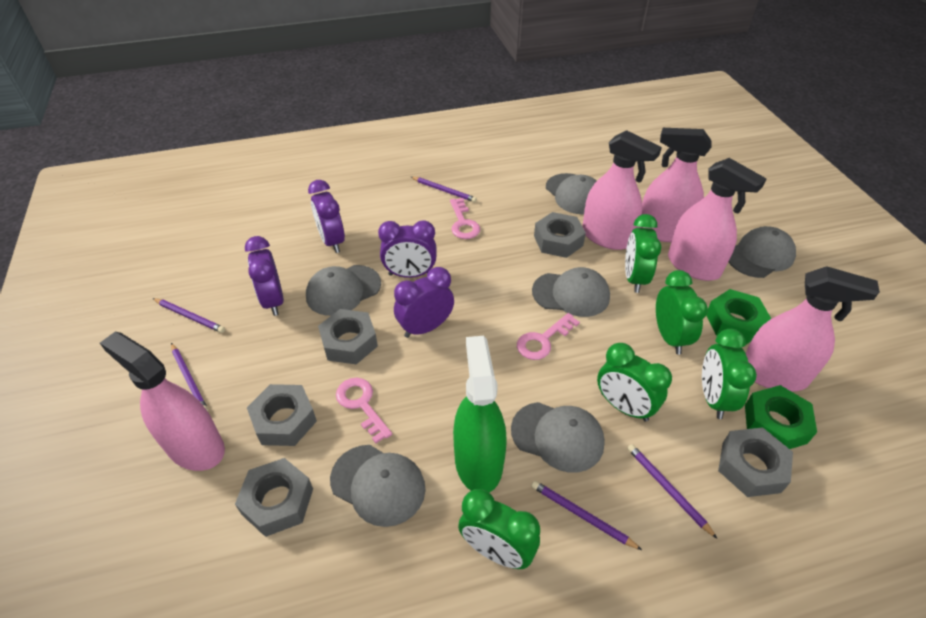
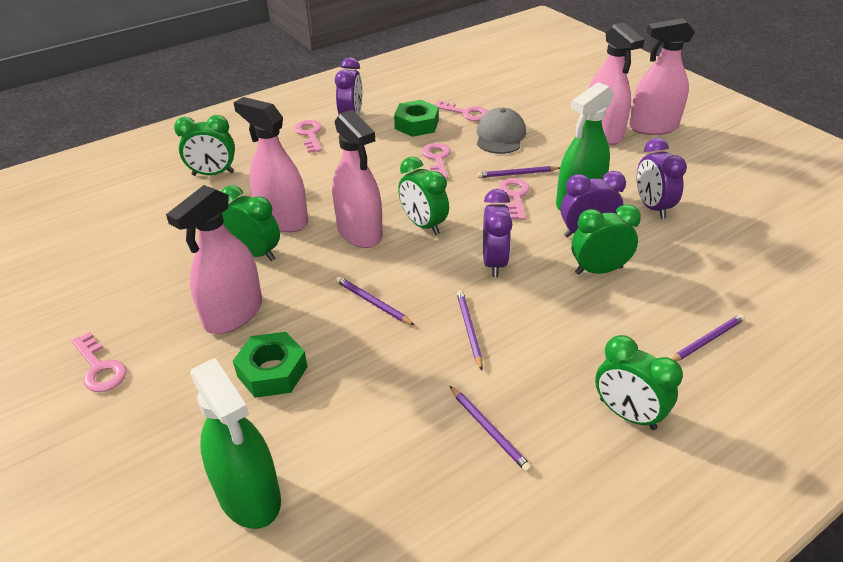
green spray bottle: [453,336,507,493] = 1 -> [190,358,281,529] [556,82,614,211] = 2
grey cap: [306,265,381,316] [330,445,426,527] [511,402,605,473] [532,267,610,317] [546,173,597,214] [728,226,796,278] = 6 -> [477,107,526,154] = 1
grey nut: [235,458,313,537] [247,384,317,446] [318,309,378,364] [534,212,586,258] [718,427,793,497] = 5 -> none = 0
pink key: [336,378,392,443] [450,198,480,239] [517,313,580,360] = 3 -> [71,332,127,392] [294,120,322,153] [422,143,451,179] [434,100,488,121] [499,178,530,220] = 5

